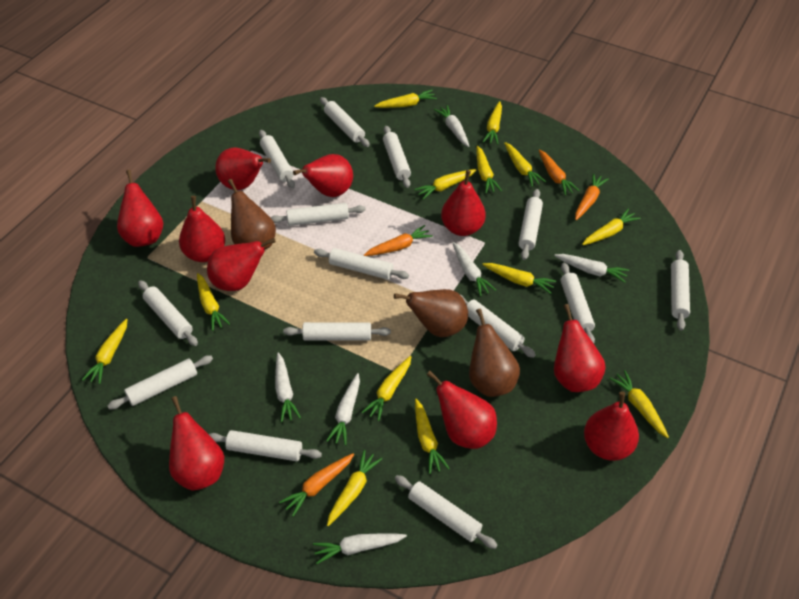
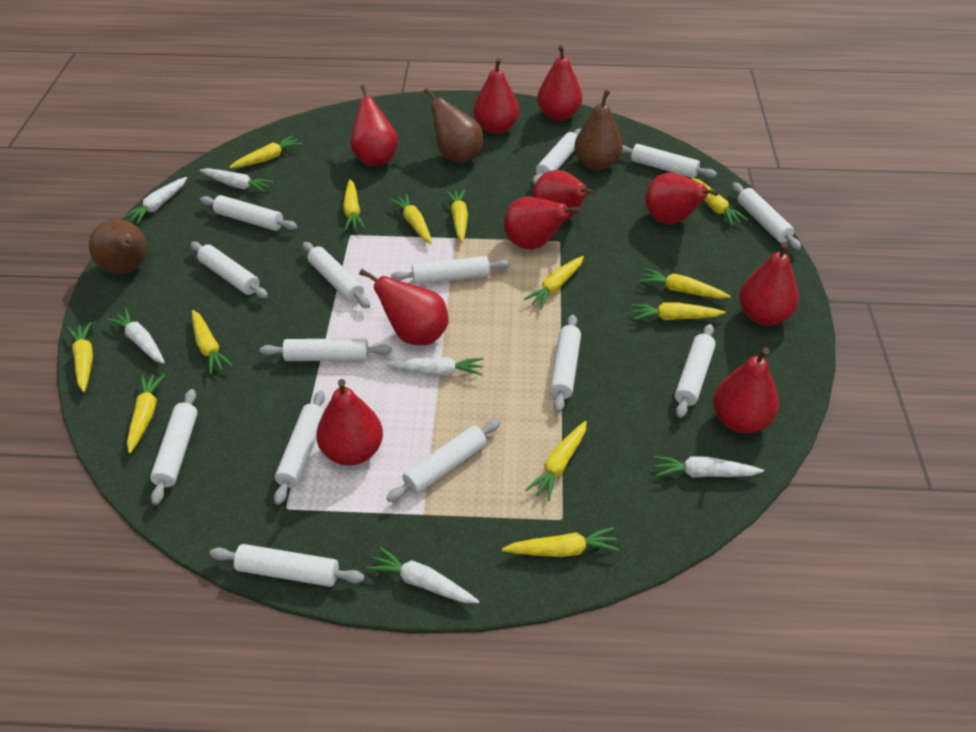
orange carrot: [279,453,354,517] [364,225,433,256] [539,149,580,196] [575,173,609,220] = 4 -> none = 0

